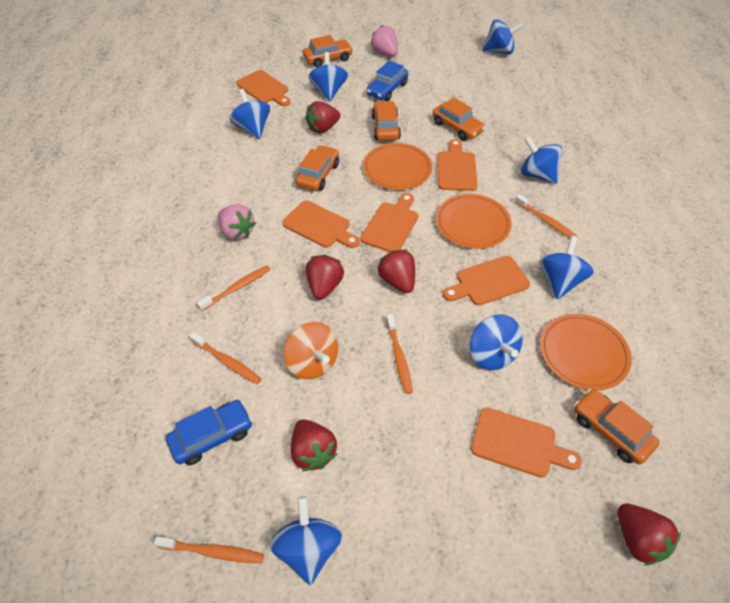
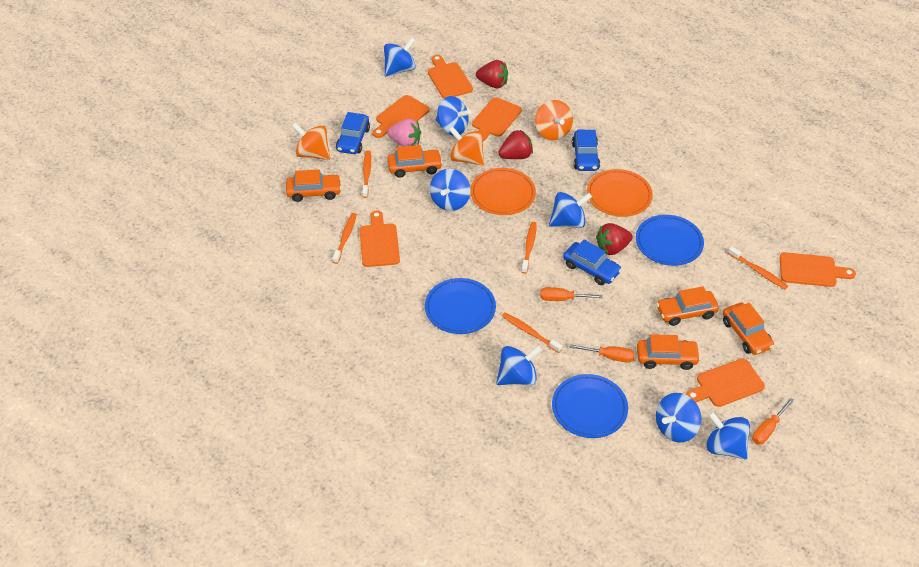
blue car: [166,400,253,465] [366,61,408,101] = 2 -> [336,112,370,154] [563,240,622,285] [572,130,600,171] = 3
blue plate: none = 0 -> [425,278,496,334] [552,374,628,438] [636,215,704,266] = 3
orange plate: [363,143,432,190] [436,194,512,249] [540,314,632,390] = 3 -> [470,168,536,215] [587,169,653,217] = 2
orange screwdriver: none = 0 -> [540,287,603,301] [570,344,635,363] [752,398,794,445] = 3
orange spinning top: [284,322,338,379] = 1 -> [292,123,330,160] [449,126,484,166] [535,100,573,140] = 3
pink strawberry: [218,204,256,240] [371,25,398,56] = 2 -> [387,119,421,147] = 1
red strawberry: [291,419,337,471] [305,101,340,134] [306,255,344,300] [378,249,415,293] [618,504,681,565] = 5 -> [476,60,508,88] [499,130,533,159] [596,223,633,255] = 3

